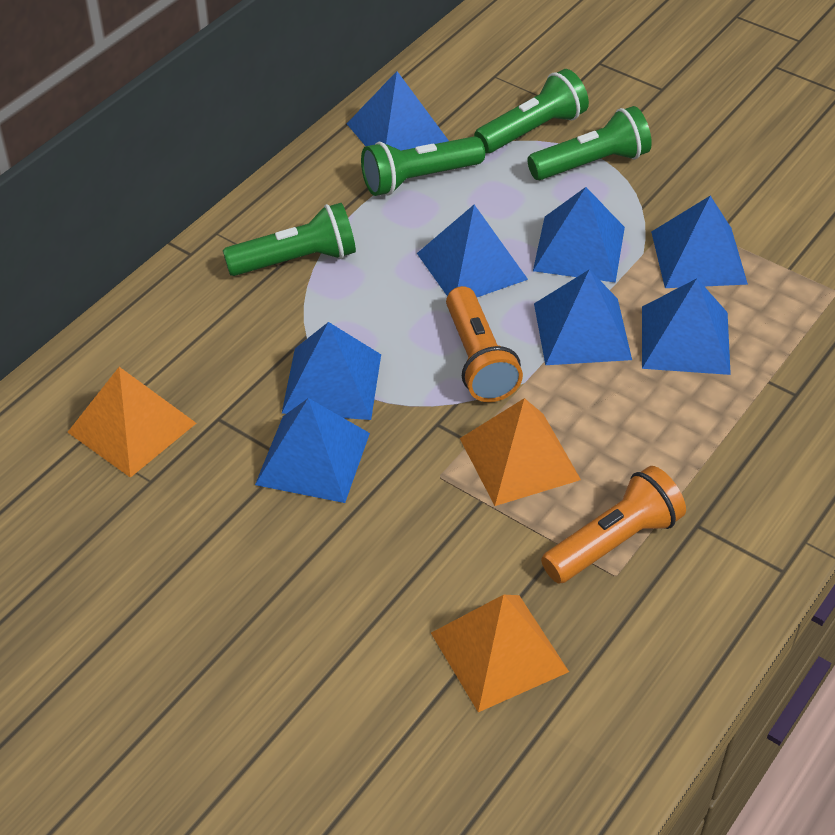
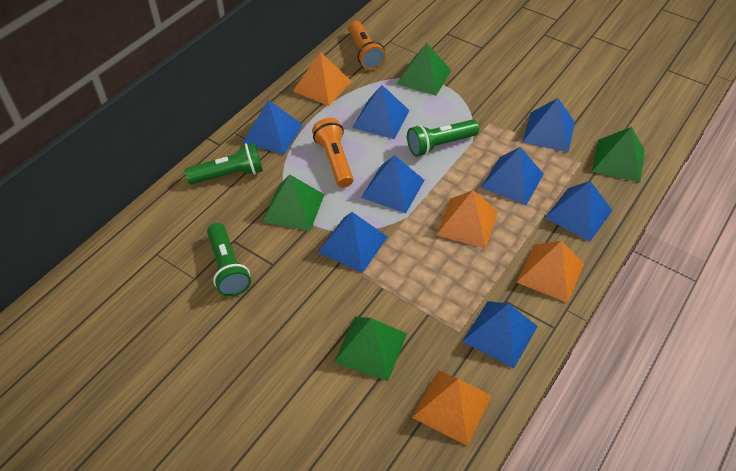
green flashlight: [223,203,356,276] [361,136,485,196] [474,69,589,153] [527,106,652,180] = 4 -> [185,143,263,184] [207,223,251,297] [407,120,479,157] = 3
green pyramid: none = 0 -> [262,175,325,231] [334,316,407,381] [397,43,451,96] [592,127,645,183] = 4
orange pyramid: [68,367,196,478] [431,595,569,712] [460,398,581,506] = 3 -> [293,52,352,106] [412,370,492,446] [436,190,498,249] [517,241,584,303] = 4

